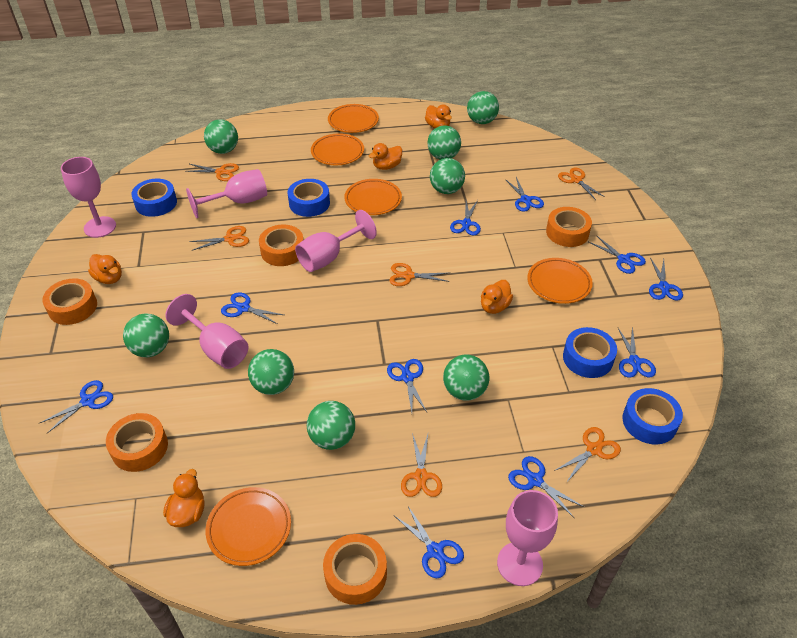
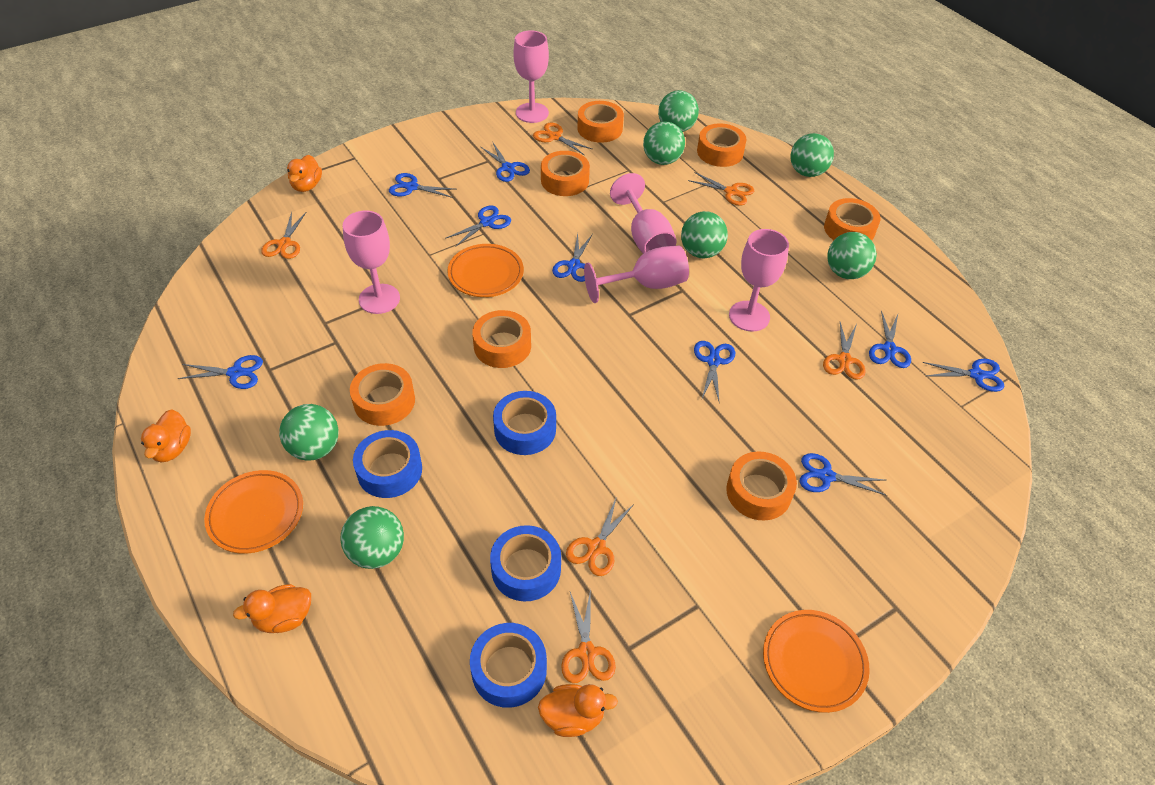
blue scissors: [40,380,113,433] [221,292,284,324] [387,359,427,413] [395,506,464,578] [450,200,481,236] [505,177,544,212] [508,456,584,518] [589,235,646,274] [618,327,656,378] [649,258,683,301] = 10 -> [178,355,263,389] [389,173,456,198] [445,206,511,247] [481,143,530,182] [552,233,593,282] [694,341,735,401] [800,453,886,495] [869,310,911,368] [922,359,1004,392] = 9
green ball: [123,313,169,357] [204,119,238,154] [248,349,294,395] [307,401,355,450] [428,125,461,160] [430,158,465,194] [443,355,489,401] [467,91,499,124] = 8 -> [279,404,339,461] [340,506,404,569] [643,121,685,165] [658,90,699,132] [681,211,728,258] [791,133,834,177] [827,232,877,279] = 7
orange duck: [88,254,122,284] [163,469,205,527] [369,143,402,170] [425,104,452,128] [481,280,513,314] = 5 -> [141,409,191,462] [233,584,311,633] [287,155,322,192] [538,684,618,737] = 4
orange plate: [206,487,291,566] [311,133,364,165] [328,104,379,133] [344,179,402,215] [527,258,593,304] = 5 -> [204,470,303,554] [447,244,524,297] [763,610,870,713] = 3
orange tape: [42,278,97,325] [106,413,168,472] [259,225,303,266] [323,534,387,605] [546,207,592,247] = 5 -> [350,363,415,426] [472,310,531,368] [541,151,590,196] [577,101,624,143] [697,123,747,167] [726,451,797,520] [824,198,881,240] = 7

